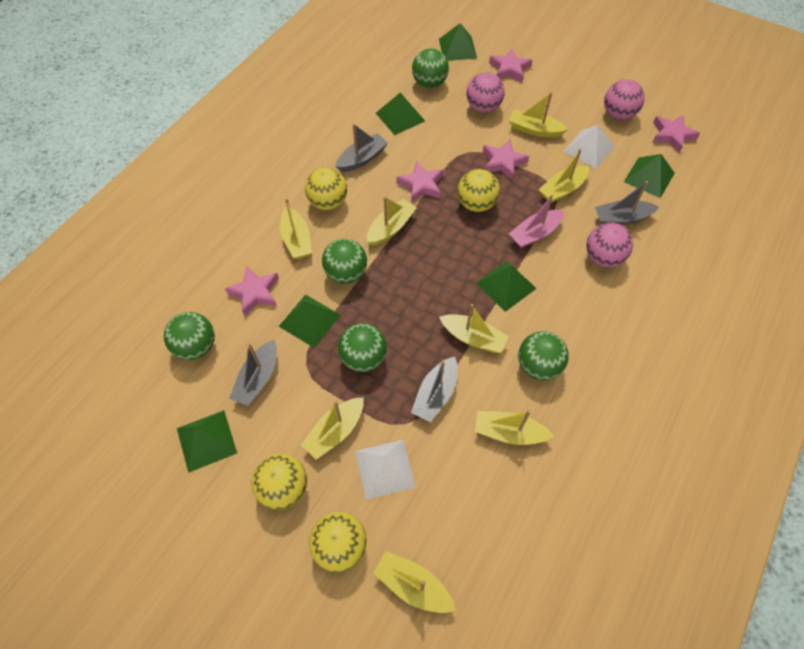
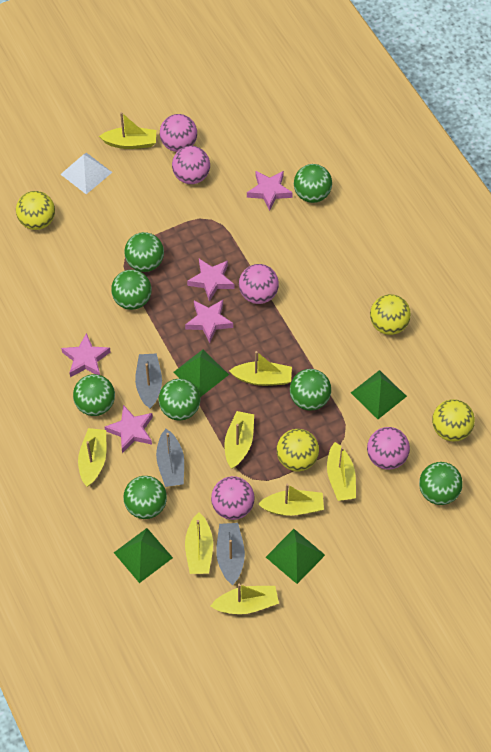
green ball: [164,312,215,360] [322,239,367,284] [338,323,387,372] [412,48,449,88] [518,331,569,381] = 5 -> [73,374,115,416] [111,270,151,310] [123,476,167,519] [124,232,164,272] [158,379,200,421] [290,369,331,411] [294,164,332,203] [419,462,463,505] = 8
green pyramid: [177,410,237,473] [279,295,340,348] [376,93,425,135] [439,23,477,61] [476,261,537,312] [624,154,675,198] = 6 -> [114,528,173,583] [173,350,229,397] [266,529,325,584] [351,370,407,419] = 4
grey boat: [229,339,277,406] [335,123,388,172] [411,356,458,422] [595,181,659,225] = 4 -> [135,353,162,409] [156,429,184,487] [216,523,245,585] = 3
pink ball: [467,72,505,113] [586,222,633,267] [604,79,645,120] = 3 -> [160,114,197,152] [172,146,210,184] [211,476,255,520] [239,264,279,304] [367,427,410,470] = 5
pink boat: [509,194,564,248] = 1 -> none = 0
white pyramid: [355,440,416,500] [563,125,615,169] = 2 -> [60,153,112,194] = 1

